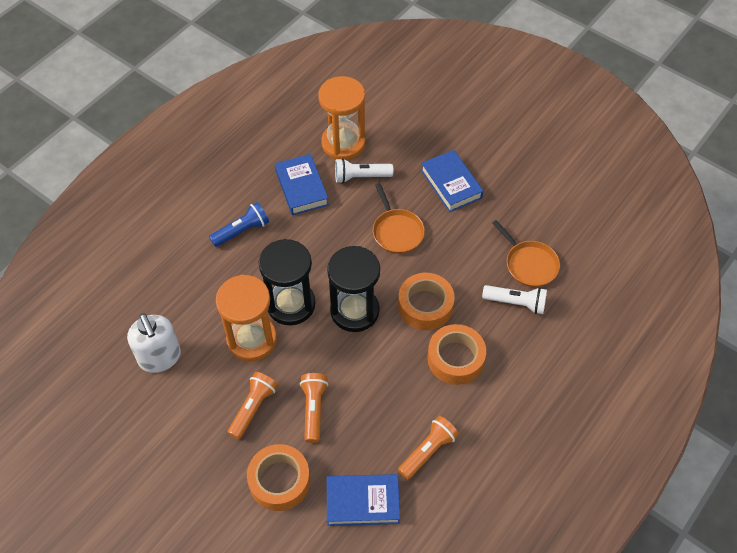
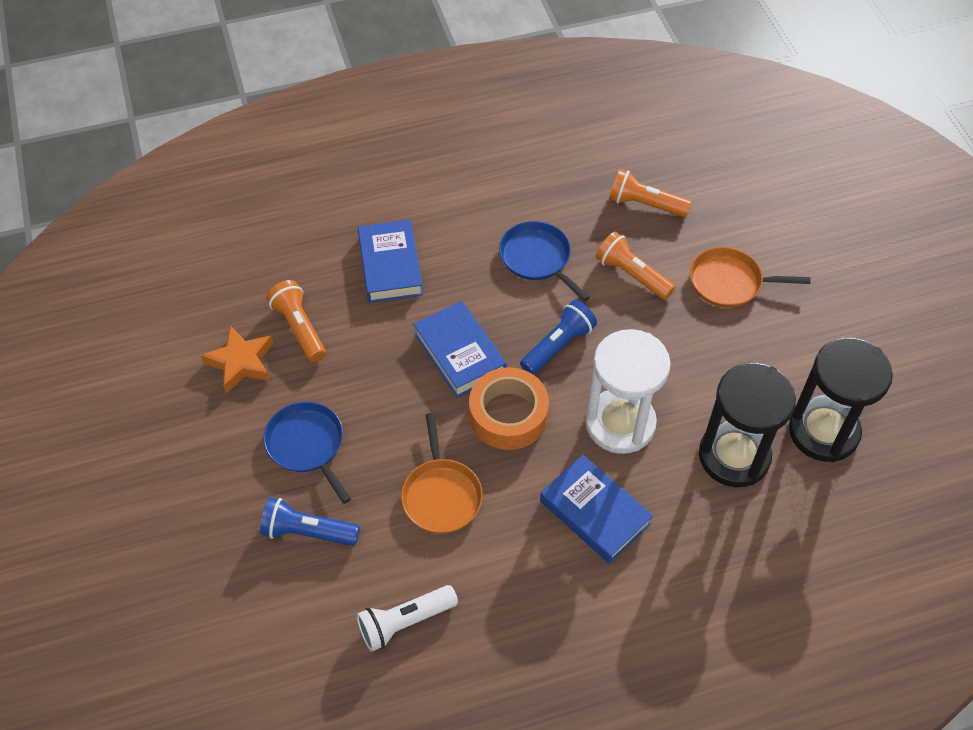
blue flashlight: [209,202,269,247] = 1 -> [260,497,360,546] [520,300,597,375] = 2
blue pan: none = 0 -> [264,401,351,504] [499,221,590,301] = 2
orange hourglass: [216,275,277,361] [318,76,365,160] = 2 -> none = 0
orange star: none = 0 -> [201,325,273,394] = 1
orange tape: [247,444,310,511] [398,273,455,330] [427,324,486,385] = 3 -> [469,367,549,450] = 1
white flashlight: [335,158,394,183] [482,285,547,314] = 2 -> [356,585,458,652] = 1
white hourglass: none = 0 -> [585,329,671,454] = 1
white soap dispenser: [127,313,181,373] = 1 -> none = 0

